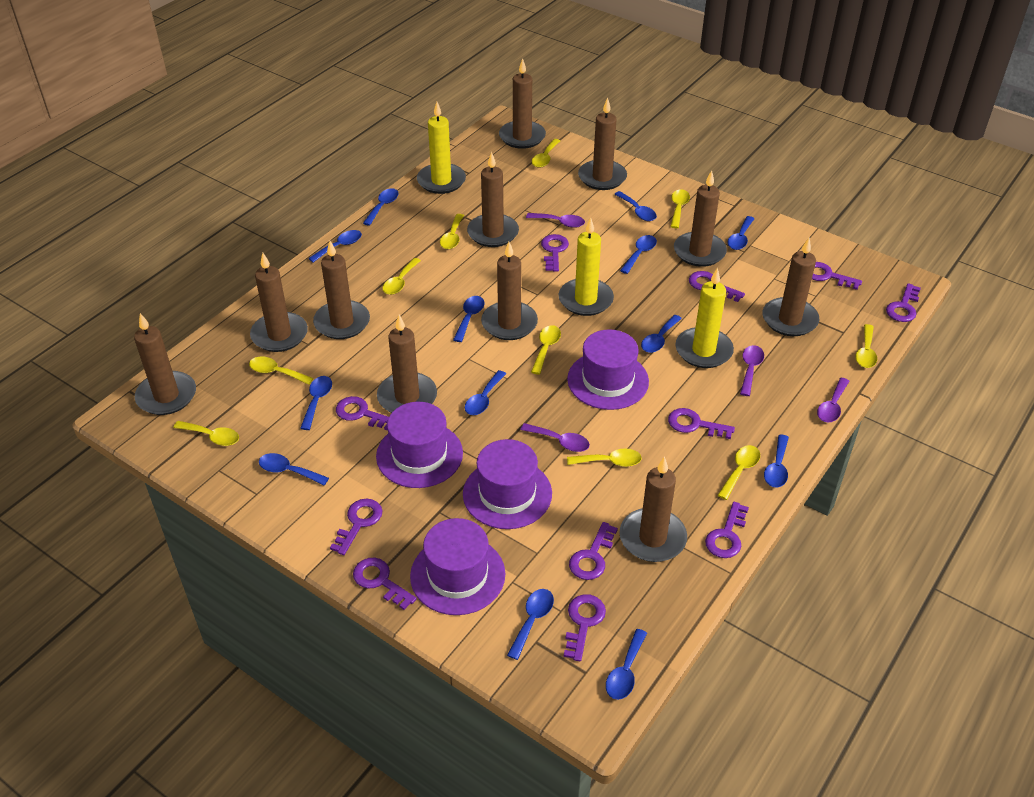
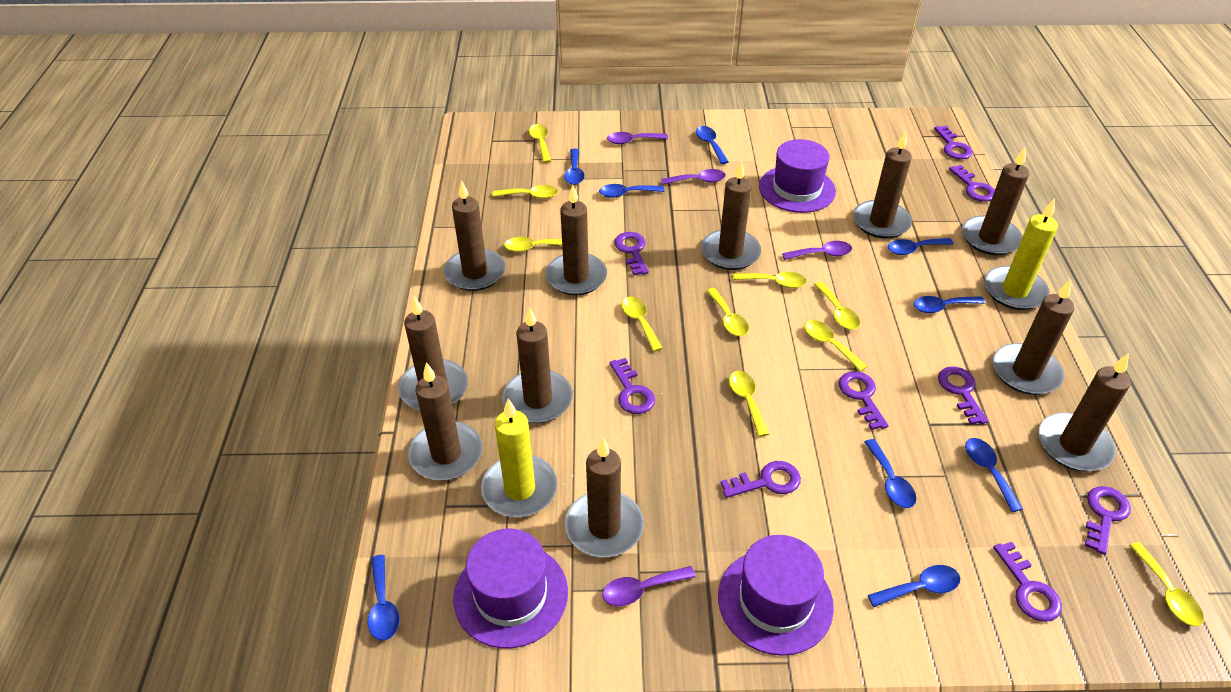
blue spoon: [259,453,329,485] [300,376,332,430] [308,230,362,262] [363,188,399,226] [453,296,485,342] [465,370,506,415] [507,589,554,660] [606,629,647,700] [614,191,657,221] [620,235,657,274] [641,315,682,353] [727,216,754,250] [764,434,789,488] = 13 -> [368,555,400,641] [564,149,585,185] [599,184,664,198] [696,126,729,164] [864,439,916,508] [868,565,960,607] [888,238,954,255] [914,296,985,313] [965,438,1023,512] = 9
purple hat: [376,402,463,488] [410,518,505,615] [463,439,552,529] [567,329,649,410] = 4 -> [453,529,568,648] [718,535,834,656] [759,139,836,213] = 3
purple key: [330,499,383,555] [336,396,389,431] [353,558,417,610] [541,234,569,272] [564,594,606,661] [569,522,618,580] [668,408,735,439] [689,271,745,302] [705,502,749,558] [812,262,862,290] [886,283,921,322] = 11 -> [610,358,655,414] [614,232,649,275] [721,461,801,498] [839,371,889,430] [934,126,973,160] [938,366,988,425] [949,165,995,202] [993,542,1062,622] [1085,486,1131,555] = 9
yellow candle: [417,102,466,194] [559,218,614,316] [675,267,734,368] = 3 -> [481,398,558,517] [984,198,1058,310] = 2

